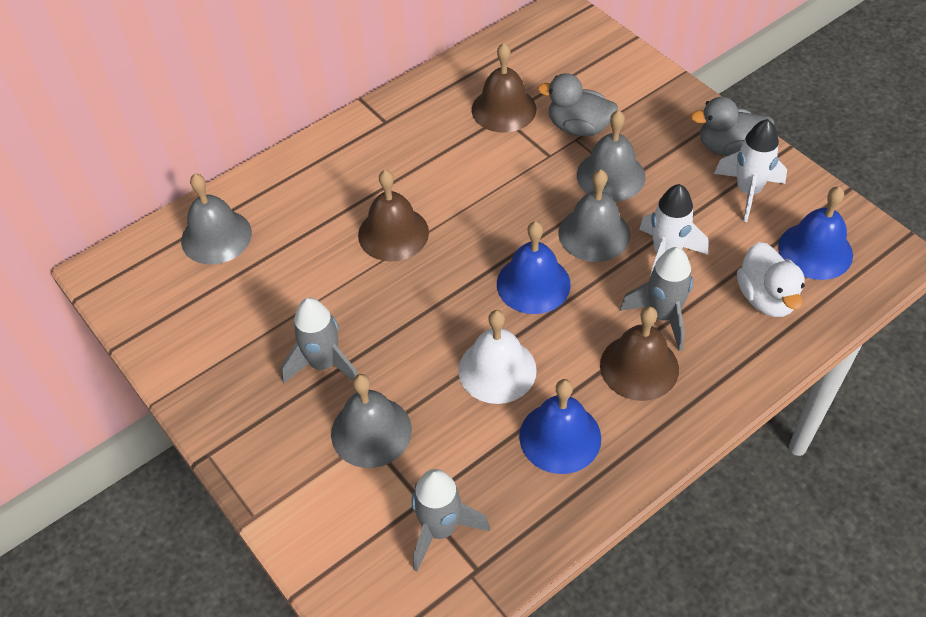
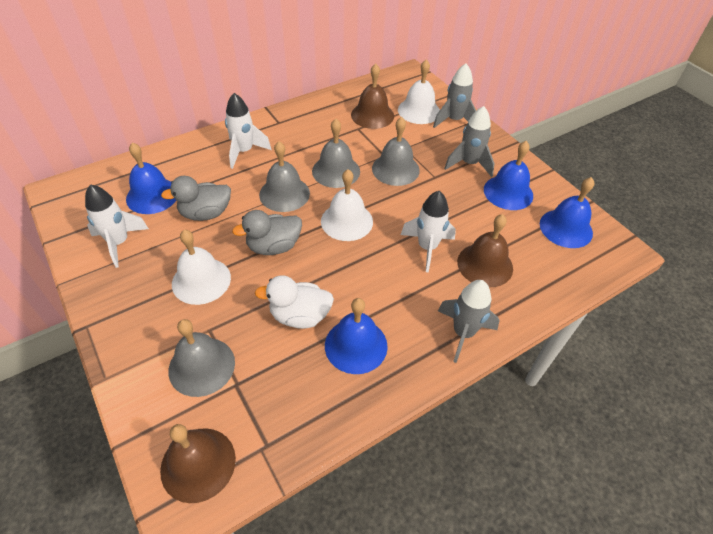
blue bell: [497,221,571,314] [519,379,601,474] [778,186,853,280] = 3 -> [126,142,176,214] [325,298,388,374] [484,141,533,210] [540,177,594,248] = 4
white bell: [458,310,537,404] = 1 -> [172,230,231,305] [321,169,373,241] [398,59,440,124] = 3
white rocket: [639,184,709,276] [714,119,787,222] = 2 -> [85,184,149,268] [225,93,271,169] [401,191,456,272] = 3

